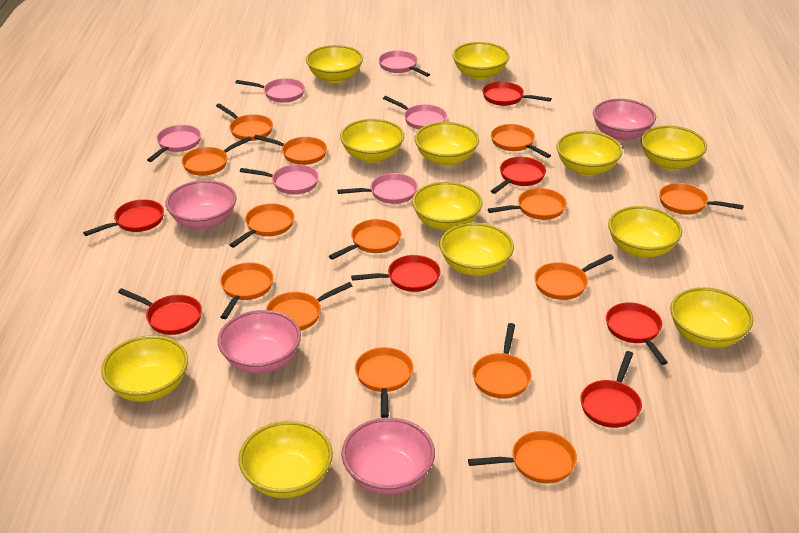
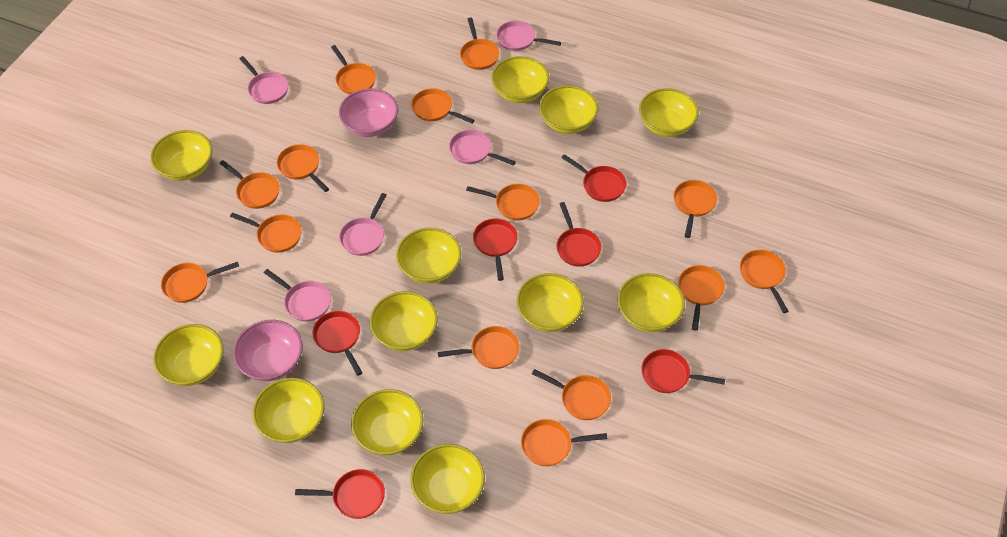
pink bowl: [165,180,237,229] [217,310,301,373] [341,418,435,495] [593,99,656,141] = 4 -> [233,320,303,381] [339,88,398,137] = 2
pink pan: [147,125,201,162] [236,78,305,103] [240,164,319,194] [337,173,418,204] [378,50,430,77] [383,96,447,129] = 6 -> [239,56,288,104] [264,269,331,322] [339,193,386,256] [449,130,516,166] [496,21,561,51] = 5
red pan: [83,199,164,236] [118,288,202,335] [351,255,441,292] [482,81,552,106] [491,157,546,194] [580,351,642,428] [606,302,668,365] = 7 -> [295,469,385,519] [313,311,362,376] [473,219,518,281] [556,202,601,267] [561,154,626,202] [641,349,725,393] = 6

